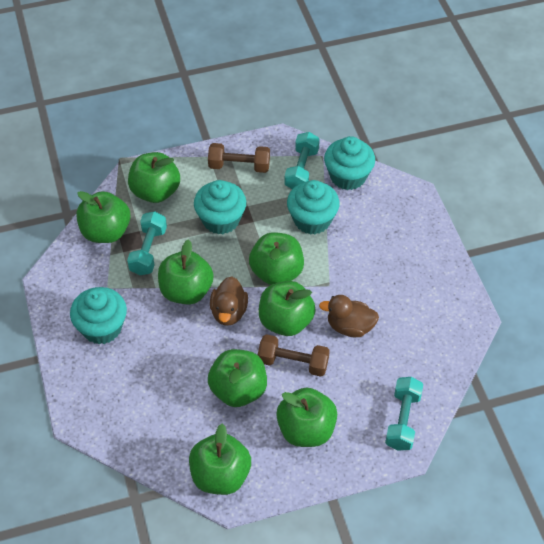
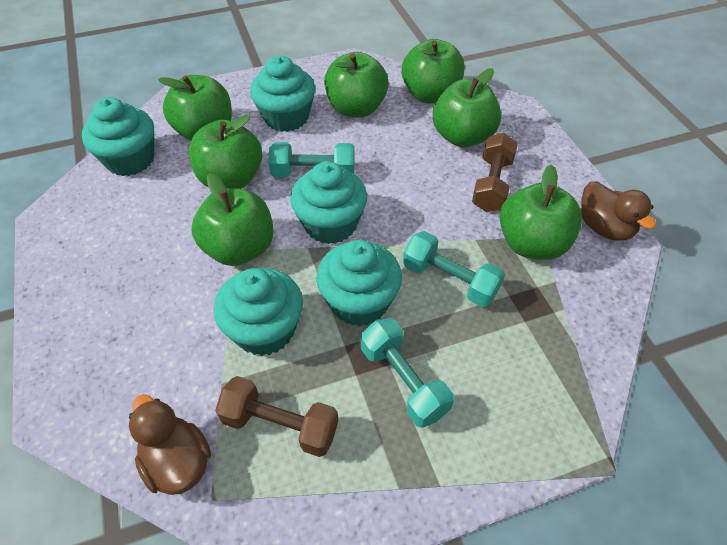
green apple: [76,191,130,243] [128,152,180,203] [158,239,214,304] [189,423,251,495] [208,349,267,407] [249,232,304,285] [259,281,315,336] [276,387,337,447] = 8 -> [158,75,232,140] [189,115,262,189] [192,173,274,266] [324,52,389,117] [402,39,464,104] [433,68,501,147] [500,165,582,260] = 7
turquoise cupcake: [70,287,127,344] [194,180,246,234] [287,180,340,235] [324,136,375,190] = 4 -> [82,97,154,176] [214,268,303,356] [250,56,315,132] [290,161,367,244] [316,240,402,326] = 5

